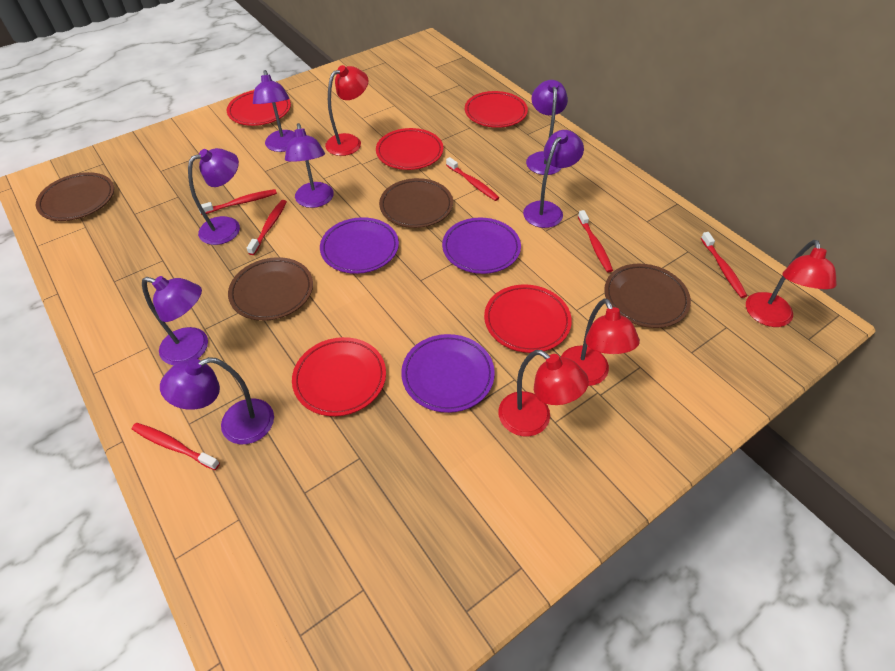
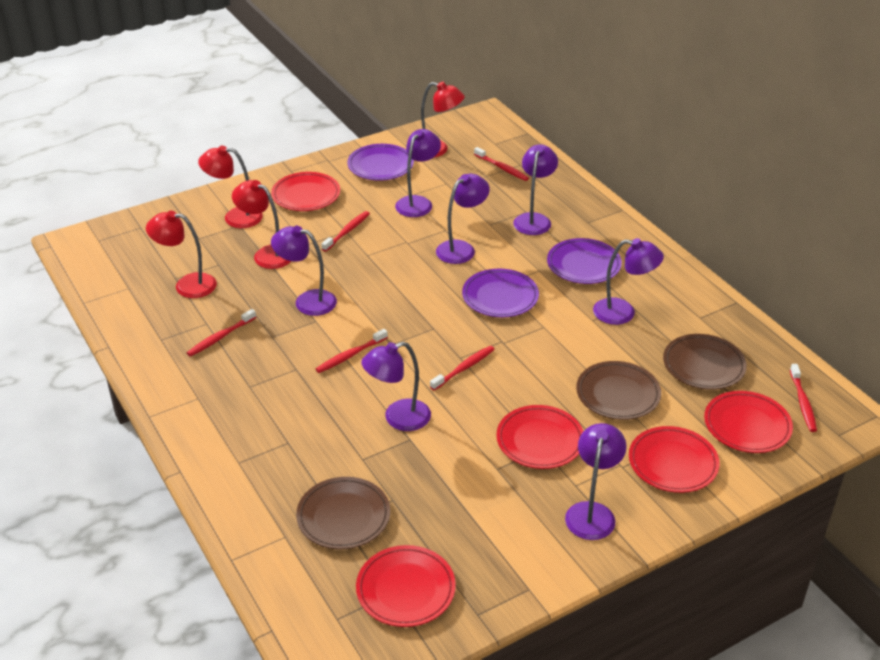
brown plate: [36,172,114,221] [228,257,313,321] [379,178,453,228] [604,264,691,328] = 4 -> [296,477,390,549] [576,361,661,420] [663,334,747,390] = 3

